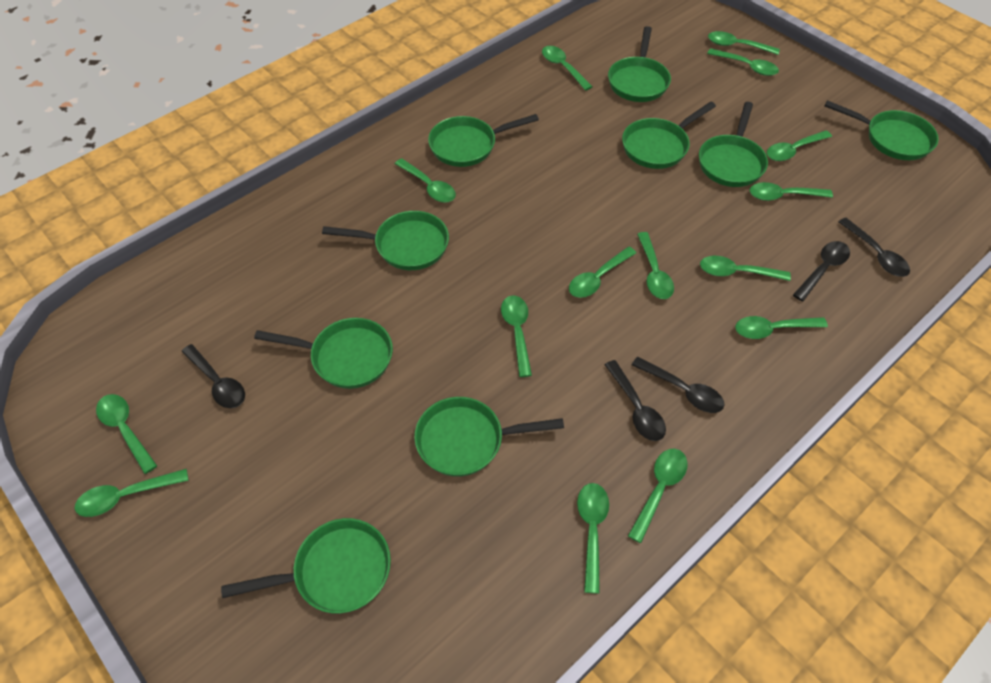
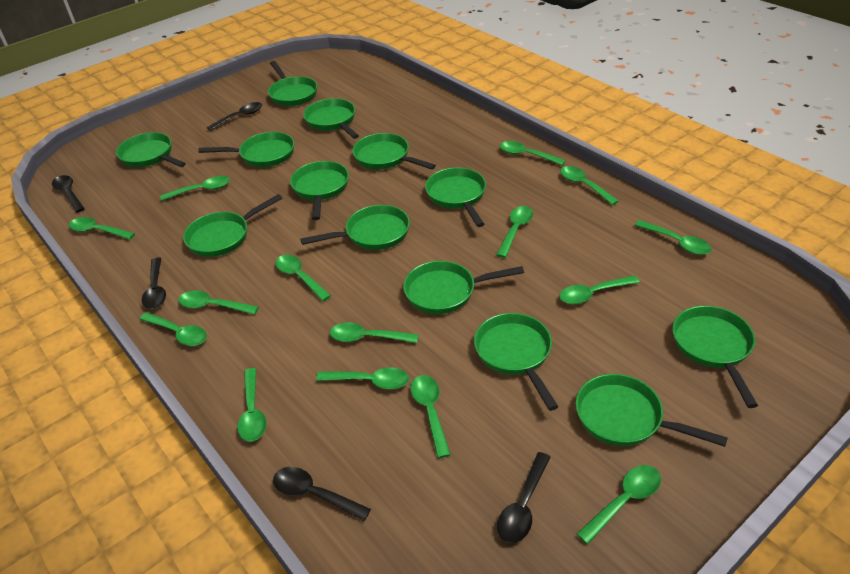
green pan: [221,518,391,613] [254,318,393,389] [322,211,449,270] [414,397,564,477] [428,114,539,167] [608,26,671,102] [622,102,716,169] [699,102,768,187] [825,100,939,160] = 9 -> [116,132,186,167] [183,194,283,257] [198,132,294,167] [268,61,317,106] [290,161,349,220] [301,205,410,250] [303,98,359,139] [352,133,436,170] [403,261,524,314] [425,167,486,227] [474,313,559,411] [576,374,728,447] [672,306,758,408] = 13

